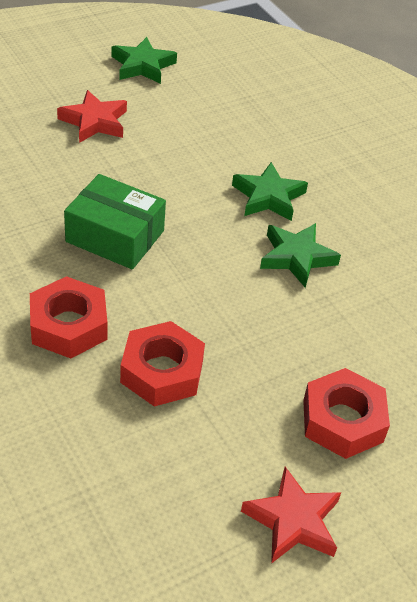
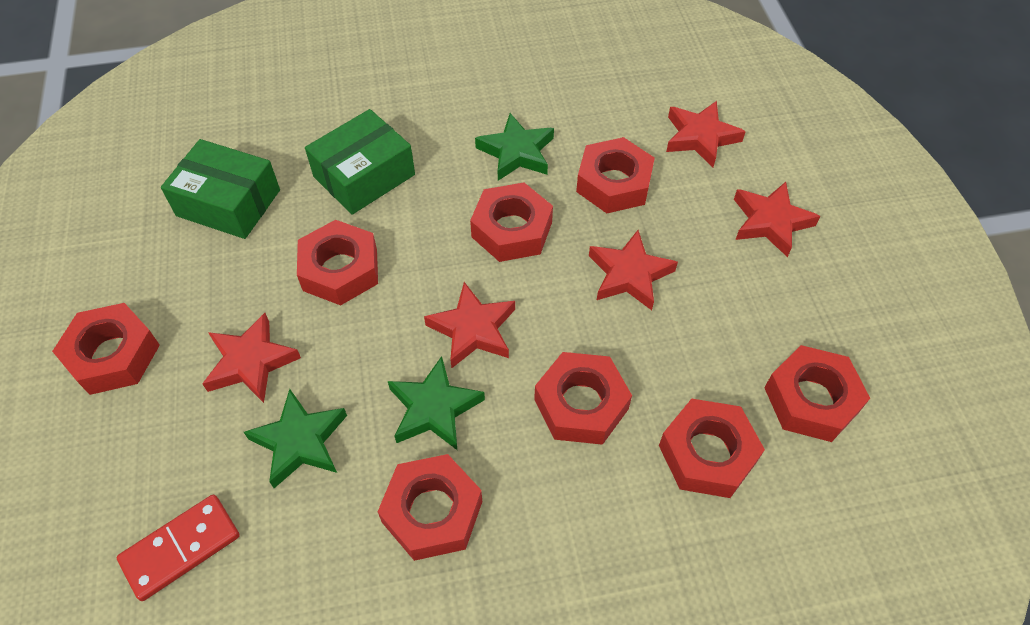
green box: [64,174,166,269] = 1 -> [161,139,280,239] [305,109,415,215] = 2
red domino: none = 0 -> [117,494,240,601] = 1
red nut: [30,276,107,358] [120,321,205,407] [303,368,390,459] = 3 -> [52,303,160,395] [297,220,378,305] [378,454,482,561] [470,183,553,262] [534,352,632,445] [576,137,655,213] [659,399,765,498] [764,345,870,442] = 8
red star: [57,90,127,143] [241,467,341,564] = 2 -> [202,313,301,403] [424,282,515,368] [589,230,678,310] [666,101,746,167] [734,182,820,257] = 5

